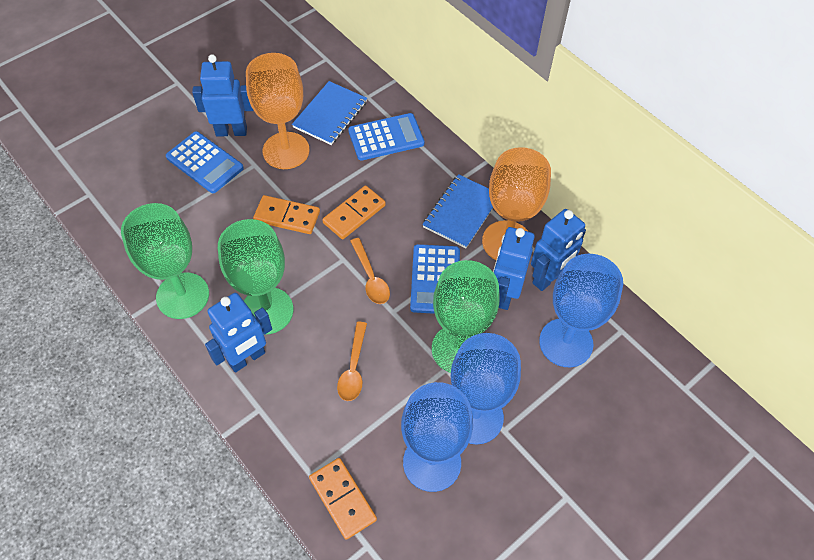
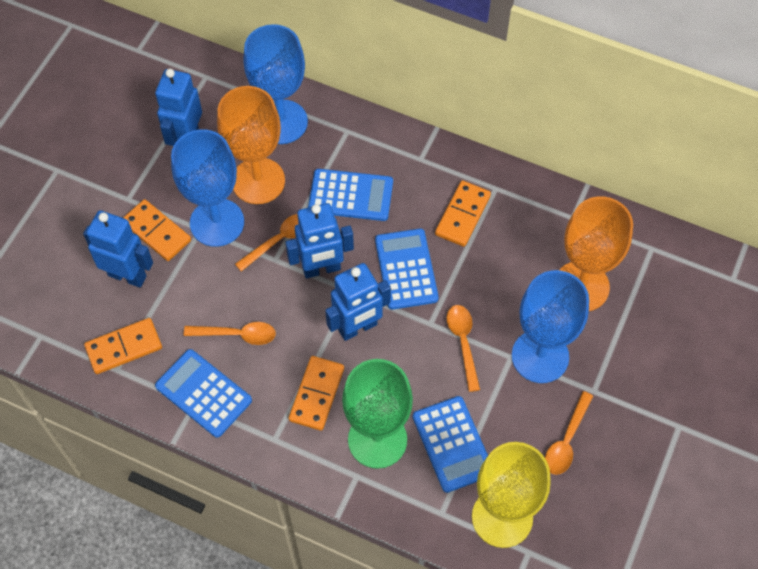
blue calculator: [166,131,244,193] [348,113,424,161] [410,244,460,314] = 3 -> [155,349,252,438] [308,169,393,221] [375,229,439,310] [413,396,488,493] = 4
blue notebook: [292,81,367,145] [422,174,493,248] = 2 -> none = 0
green goblet: [121,203,209,319] [218,219,294,335] [432,260,499,373] = 3 -> [342,359,413,469] = 1
orange domino: [253,195,320,234] [309,458,377,540] [322,186,386,239] = 3 -> [84,318,162,374] [123,199,191,261] [289,356,344,431] [435,181,491,247] = 4
orange spoon: [337,322,367,401] [350,238,390,304] = 2 -> [183,322,276,345] [235,214,299,271] [447,305,480,392] [545,391,593,475] = 4
yellow goblet: none = 0 -> [472,442,551,548] = 1

